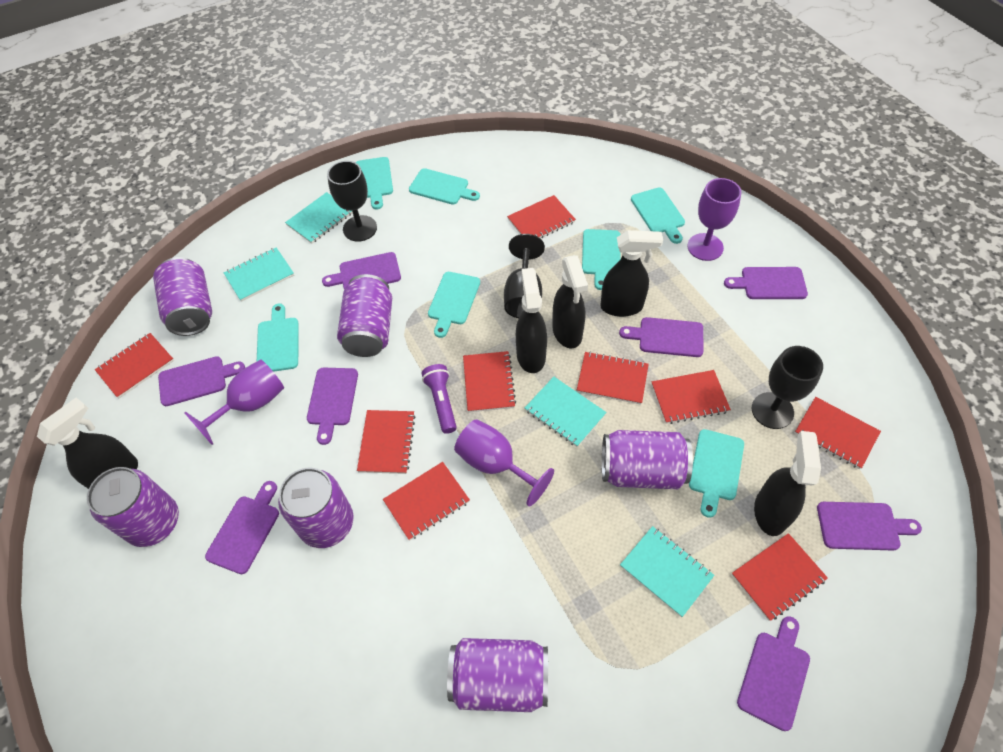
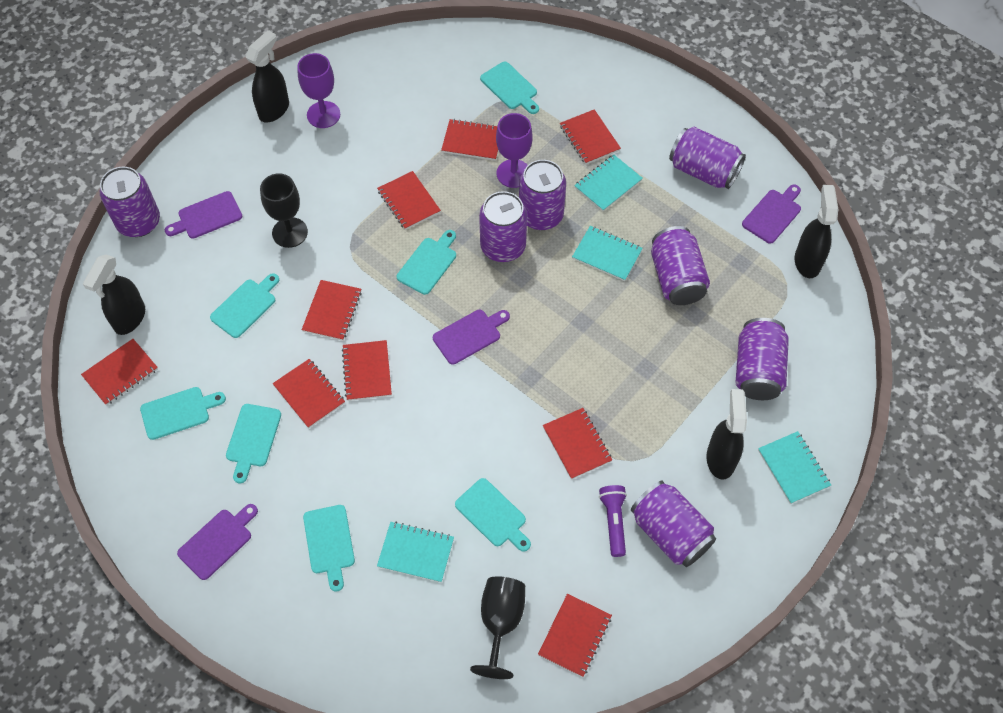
black goblet: [327,161,377,242] [504,234,545,318] [752,346,823,429] = 3 -> [260,173,308,248] [470,576,525,679] = 2
black spray bottle: [37,398,138,489] [516,268,547,373] [552,255,588,349] [600,230,663,317] [754,431,821,536] = 5 -> [83,254,145,335] [246,30,289,123] [707,389,747,480] [795,185,838,278] = 4
purple can: [87,467,179,547] [153,257,212,336] [278,468,354,548] [337,274,392,357] [447,638,548,712] [602,430,693,489] = 6 -> [100,167,160,237] [479,191,527,262] [519,160,566,230] [631,481,716,567] [651,226,710,305] [669,127,746,189] [736,318,789,400] = 7
purple cutting board: [158,356,245,406] [205,481,279,574] [307,367,358,445] [322,252,401,289] [619,317,703,357] [724,267,808,299] [737,616,810,731] [817,502,922,551] = 8 -> [165,191,242,239] [177,504,258,580] [433,310,510,365] [742,184,801,244] = 4
purple goblet: [185,359,284,445] [454,419,554,506] [687,178,741,261] = 3 -> [297,53,340,128] [496,113,532,188] = 2

